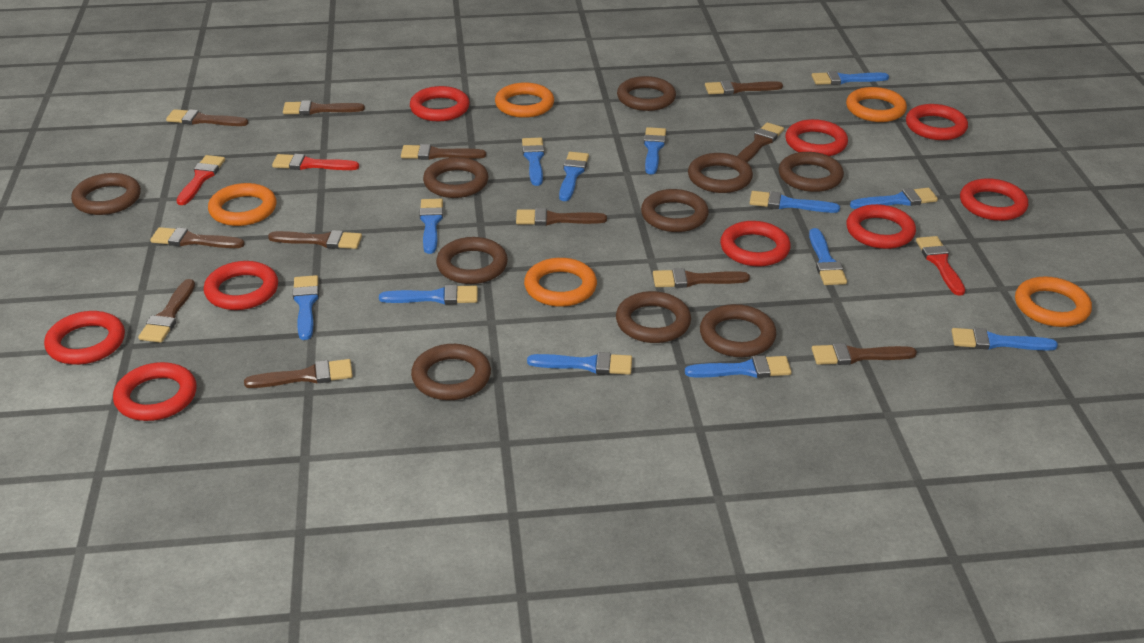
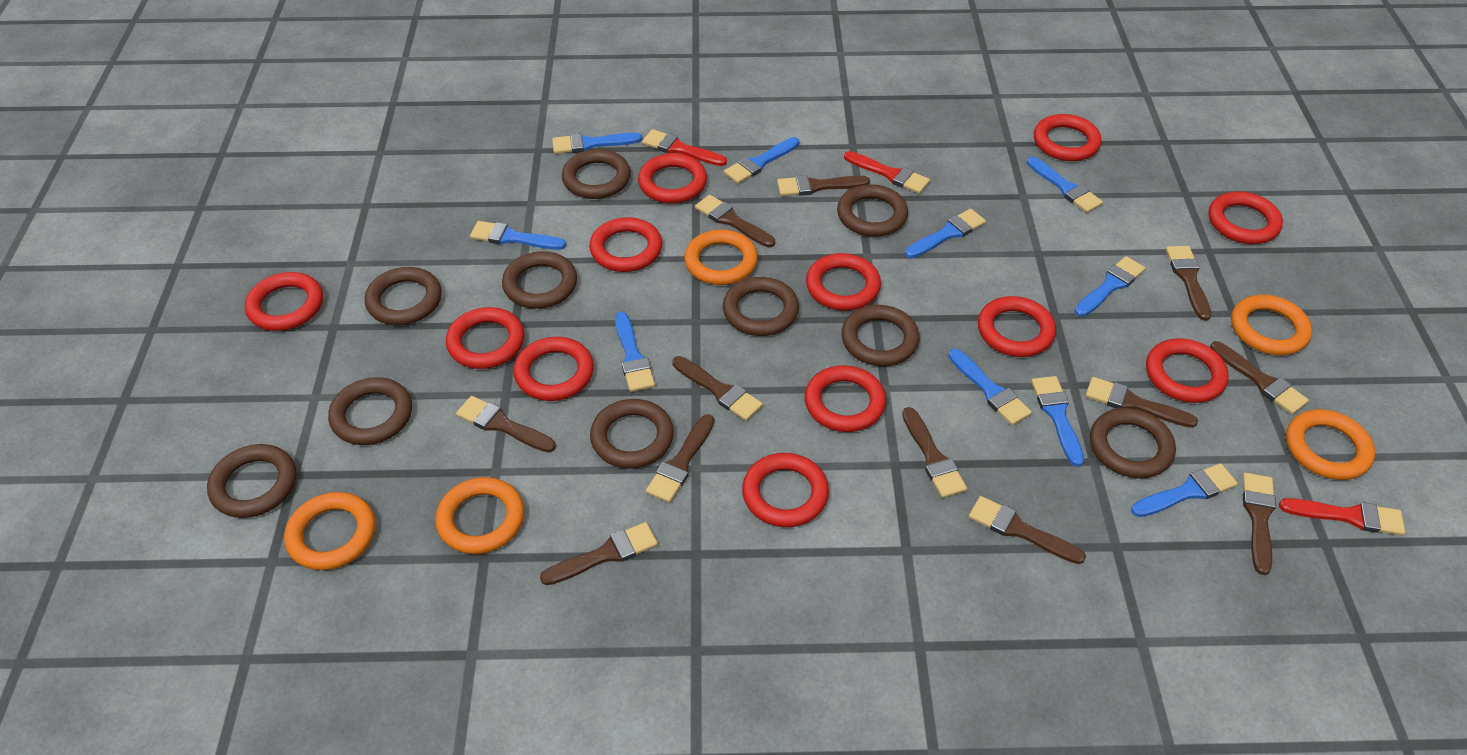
blue brush: [293,275,319,340] [379,284,478,304] [419,199,443,254] [522,138,545,186] [527,352,632,375] [559,152,589,201] [644,127,666,174] [685,355,792,378] [750,191,840,213] [809,228,847,285] [812,71,889,85] [850,188,938,209] [952,328,1058,351] = 13 -> [470,221,566,250] [552,133,642,154] [615,312,655,392] [724,137,799,184] [905,209,986,258] [948,349,1032,425] [1027,156,1103,213] [1031,376,1084,467] [1074,256,1146,317] [1131,463,1238,517] = 10
red ring: [44,311,125,365] [113,362,197,421] [204,261,278,310] [410,86,470,121] [720,221,791,267] [785,119,848,156] [846,204,916,249] [906,104,968,140] [960,178,1028,221] = 9 -> [245,272,323,331] [446,307,525,369] [513,337,594,401] [589,217,662,272] [638,153,707,203] [742,453,829,527] [804,365,886,432] [806,253,881,311] [978,296,1056,357] [1034,114,1101,161] [1146,339,1229,403] [1208,191,1283,244] = 12

